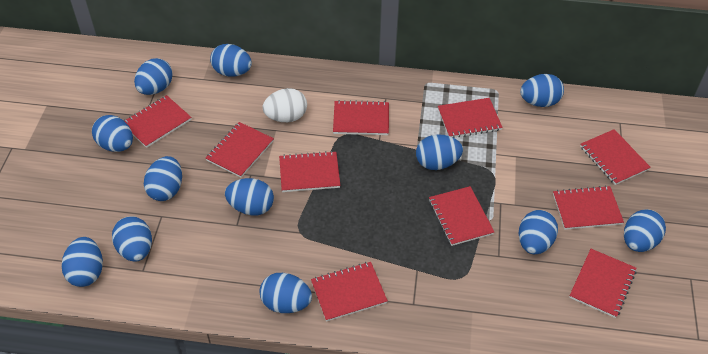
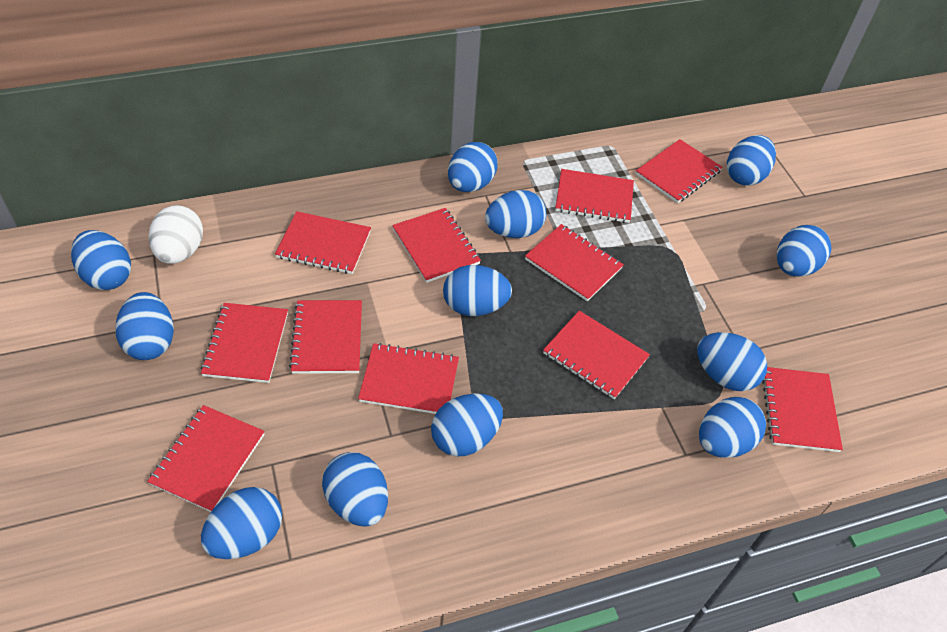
red notebook: [124,95,192,148] [206,122,274,178] [279,151,340,192] [311,262,388,322] [333,100,389,135] [429,186,494,246] [438,98,503,138] [553,186,624,230] [569,249,636,318] [580,129,651,185] = 10 -> [147,405,265,512] [201,303,288,383] [275,211,371,274] [289,300,362,374] [358,343,459,414] [392,208,481,283] [525,224,624,301] [543,311,650,399] [555,169,634,223] [636,139,722,203] [762,367,843,452] = 11

